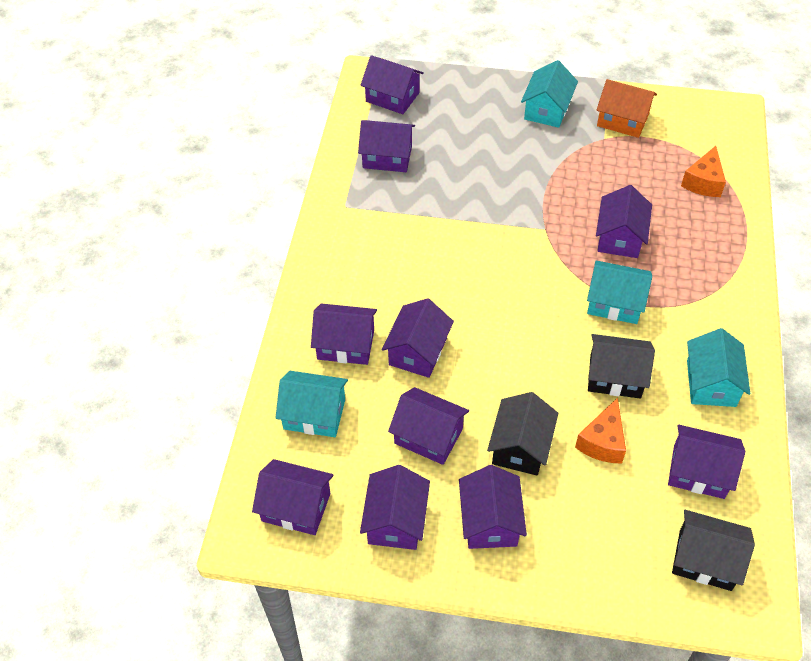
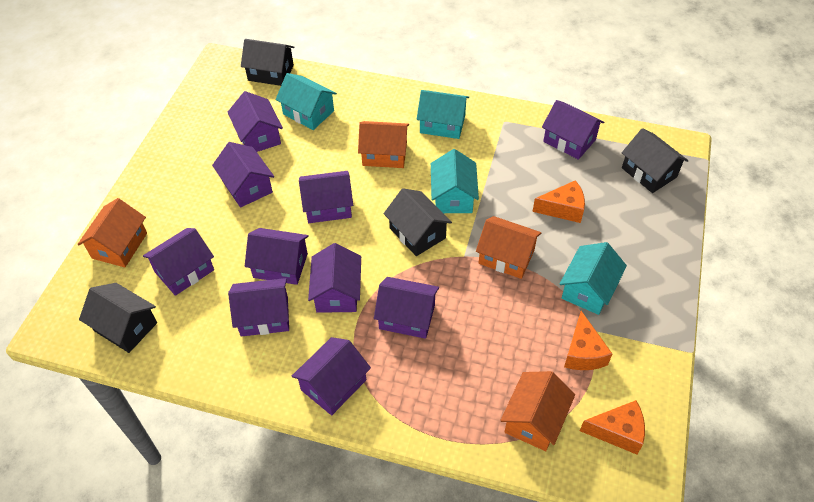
black house: [487,392,558,476] [588,334,655,398] [672,510,755,591] = 3 -> [79,283,157,353] [241,39,294,86] [384,188,452,256] [622,128,689,193] = 4
orange cheese: [575,397,626,464] [681,146,726,197] = 2 -> [532,180,585,223] [564,311,612,370] [580,400,645,455] = 3
orange house: [597,79,657,138] = 1 -> [77,198,147,267] [358,121,409,168] [476,216,541,279] [500,371,575,451] = 4

